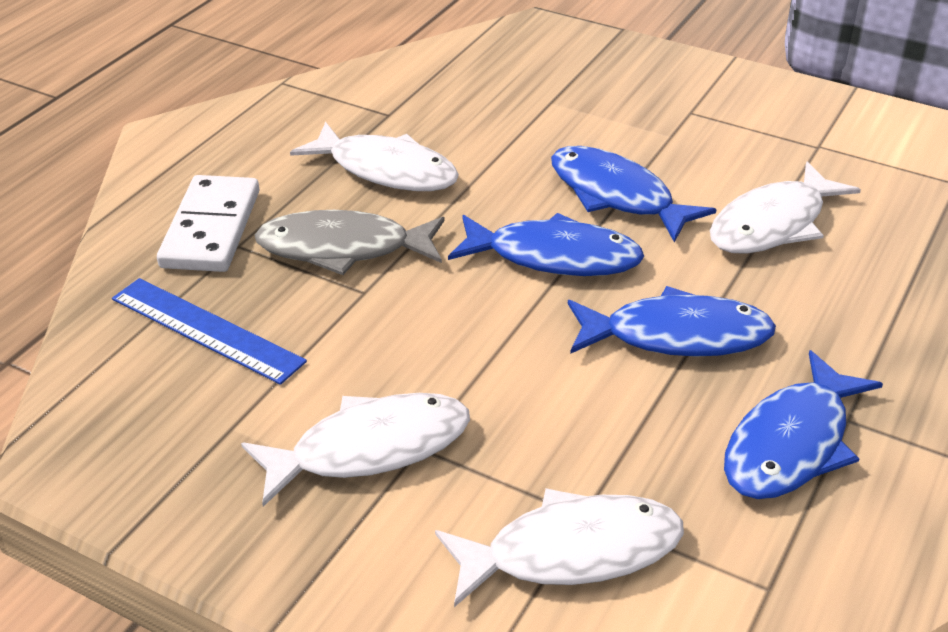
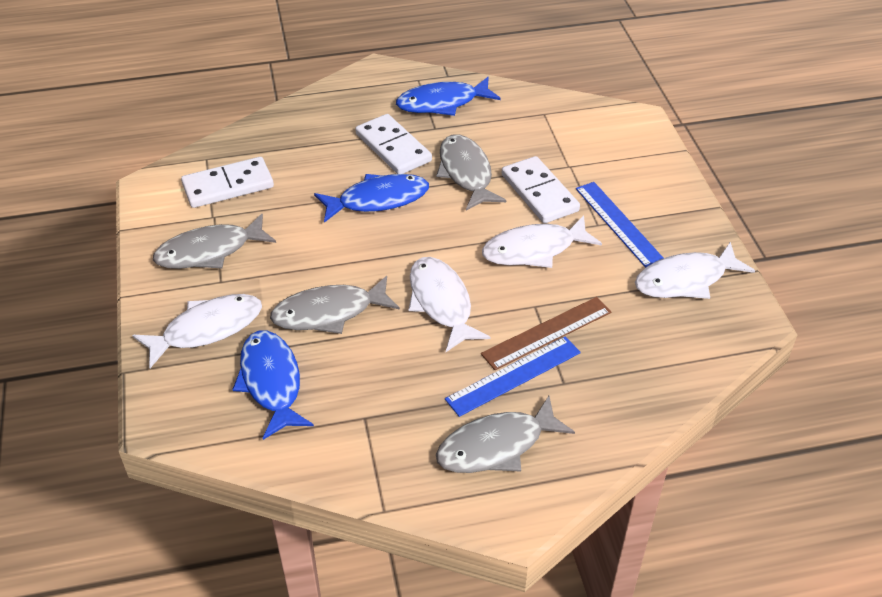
blue fish: [448,213,644,276] [551,146,717,242] [568,286,776,357] [724,350,883,499] = 4 -> [232,330,314,440] [314,174,429,223] [396,77,501,116] = 3
blue ruler: [112,278,307,385] = 1 -> [445,337,581,417] [576,182,664,268] = 2
brown ruler: none = 0 -> [481,297,611,370] = 1
grey fish: [255,210,445,275] = 1 -> [153,214,276,269] [270,276,400,334] [436,134,506,210] [436,396,575,473] = 4
white domino: [157,175,259,272] = 1 -> [181,157,274,208] [355,114,432,174] [502,156,580,223] = 3

